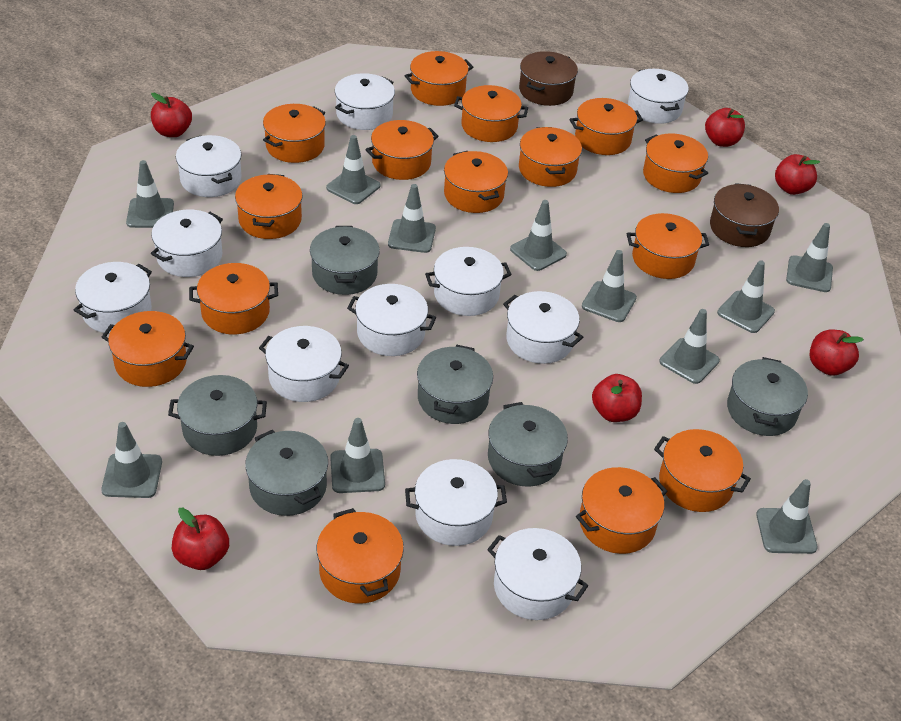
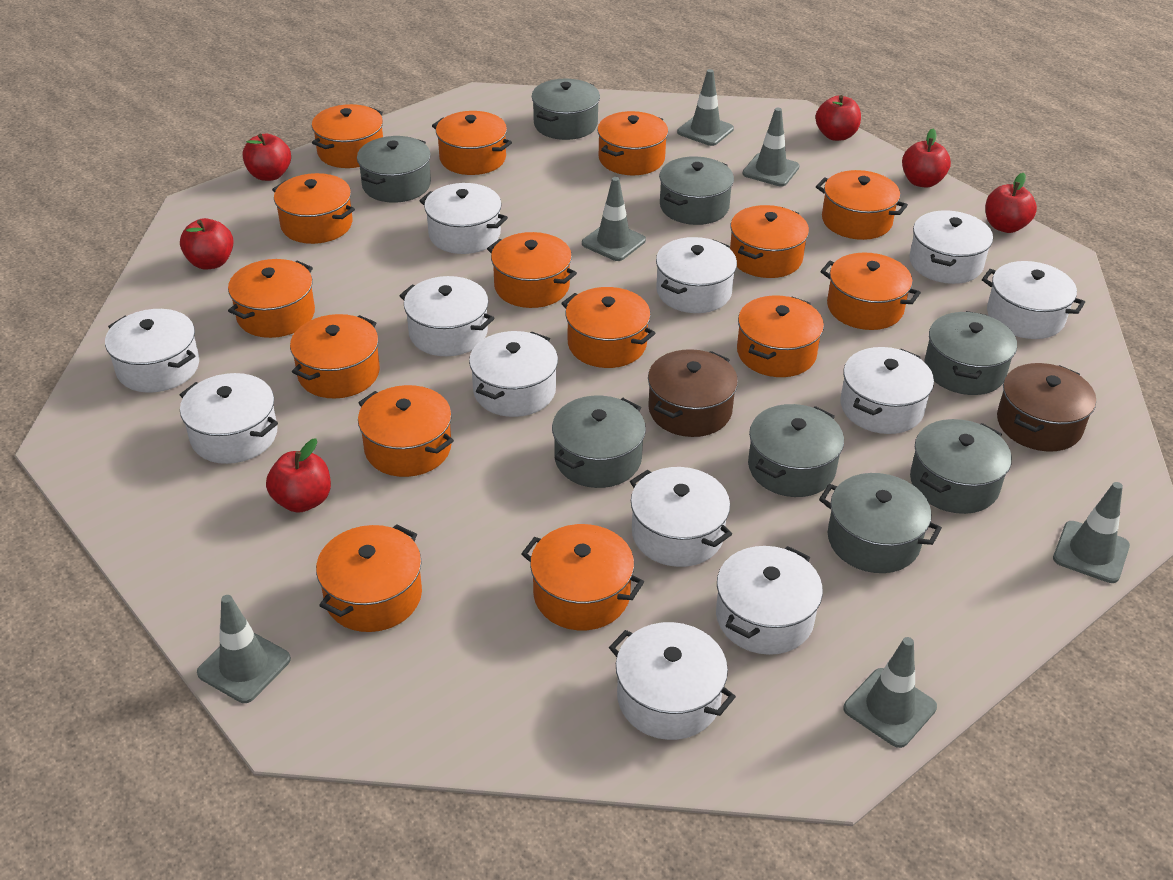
grey pot: [168,375,267,456] [245,430,328,516] [310,226,380,295] [417,345,493,424] [488,402,568,487] [727,357,808,436] = 6 -> [357,136,431,203] [532,78,600,140] [552,396,646,488] [659,156,734,225] [748,404,844,497] [819,473,942,573] [910,419,1012,514] [925,311,1017,395] = 8
grey traffic cone: [101,422,162,498] [126,160,174,228] [326,135,380,204] [330,418,385,493] [388,184,436,253] [510,200,567,271] [582,250,637,322] [659,309,720,384] [717,260,775,333] [756,479,818,554] [786,223,833,292] = 11 -> [197,595,291,703] [582,177,646,261] [677,69,734,146] [742,108,800,187] [843,637,937,748] [1053,482,1130,583] = 6
white pot: [74,262,152,334] [151,210,223,277] [176,135,242,197] [259,326,349,402] [335,73,395,130] [347,284,436,356] [405,459,507,546] [425,247,512,316] [487,528,588,620] [503,291,583,364] [628,69,689,124] = 11 -> [105,309,199,393] [180,373,278,464] [399,276,494,356] [420,183,508,254] [469,331,558,417] [609,622,736,740] [630,467,732,567] [656,237,737,313] [716,546,823,655] [840,347,934,434] [909,210,993,284] [982,261,1085,339] = 12

